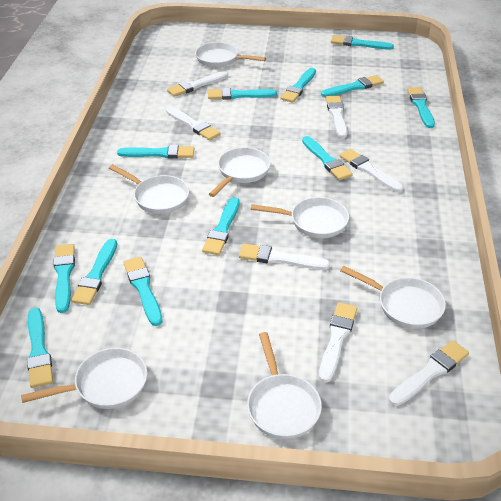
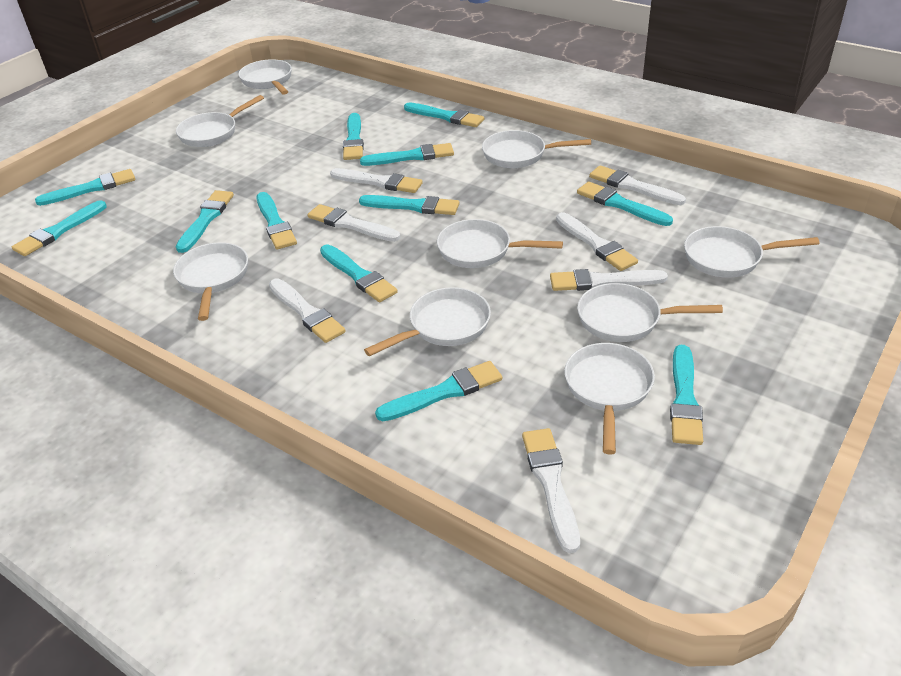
white pan: [21,348,147,409] [109,164,189,214] [195,42,266,67] [209,147,271,197] [247,332,322,439] [251,197,349,238] [340,266,446,329] = 7 -> [173,242,248,321] [176,95,264,147] [238,59,292,95] [364,287,491,356] [437,219,563,268] [482,130,591,168] [564,343,655,455] [577,283,723,342] [684,226,819,278] = 9

